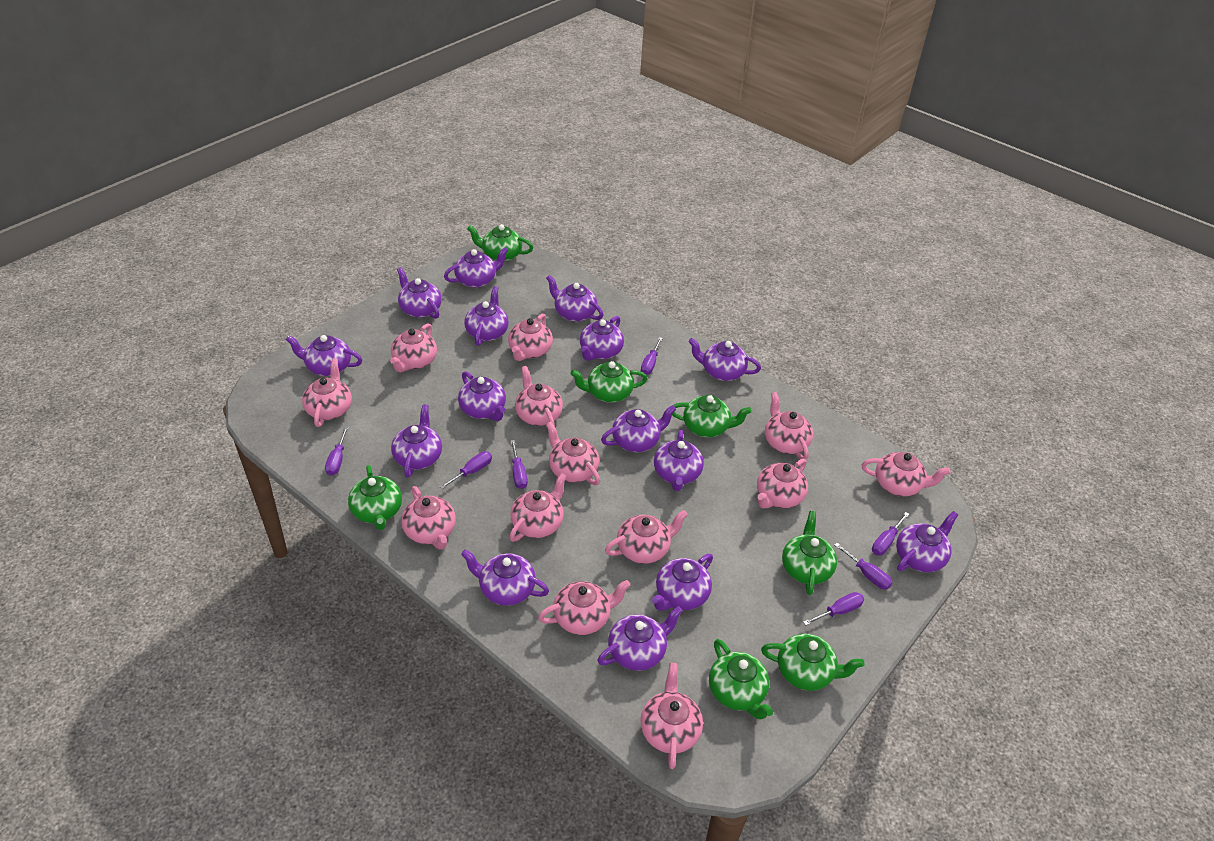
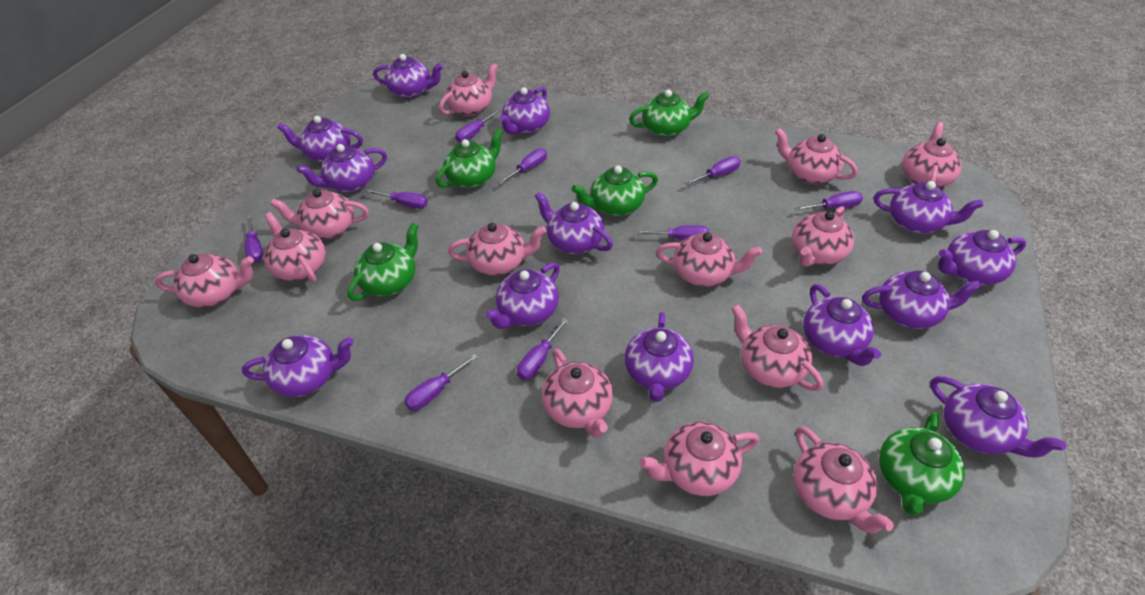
green teapot: [348,465,402,530] [467,224,533,262] [570,361,648,403] [672,395,752,437] [709,639,773,720] [761,634,865,691] [782,511,837,595] = 7 -> [347,223,419,301] [436,129,503,188] [572,165,658,216] [629,90,710,137] [879,412,965,516] = 5
purple screwdriver: [325,427,348,476] [439,451,492,489] [510,440,528,489] [641,337,663,375] [803,592,864,625] [834,543,892,589] [872,512,909,555] = 7 -> [245,215,263,263] [366,189,428,209] [404,354,478,410] [455,110,500,142] [498,148,547,184] [517,318,568,380] [636,225,709,240] [685,156,741,186] [795,191,863,211] = 9
purple teapot: [286,335,362,376] [391,404,442,478] [397,267,442,319] [444,247,508,288] [458,371,506,421] [461,549,549,606] [464,286,509,346] [546,275,603,322] [580,316,624,361] [597,606,683,671] [601,405,676,452] [652,554,713,611] [654,430,704,491] [688,338,761,381] [896,511,958,572] = 15 -> [242,335,354,397] [277,116,363,162] [297,144,387,192] [373,54,443,98] [485,262,560,329] [499,87,550,134] [535,192,613,254] [625,312,694,402] [803,284,881,366] [862,271,982,329] [874,181,983,233] [931,376,1066,458] [938,230,1026,285] = 13

